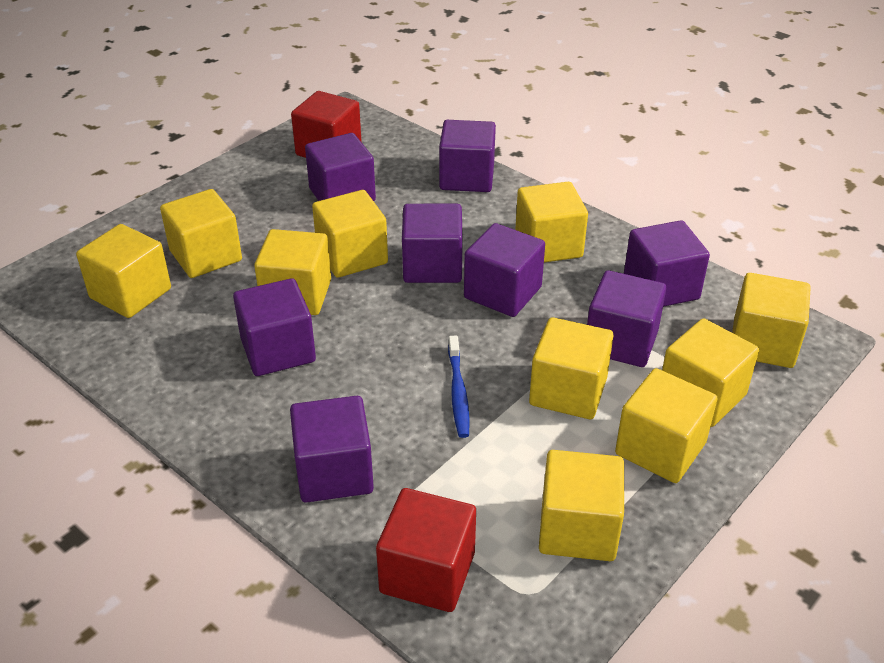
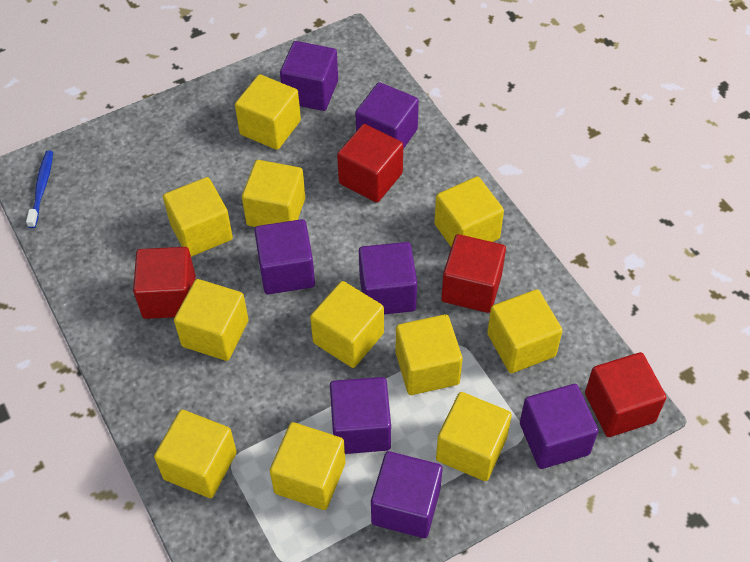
purple cube: [233,278,316,376] [290,396,374,503] [305,133,376,201] [402,204,463,283] [439,120,496,192] [464,223,545,317] [587,270,666,367] [624,220,710,307] = 8 -> [254,219,315,294] [280,41,338,111] [330,377,391,454] [355,82,419,149] [359,242,417,314] [371,451,442,538] [520,384,598,469] = 7
red cube: [291,91,362,158] [376,488,476,612] = 2 -> [133,247,196,319] [337,124,403,203] [441,234,506,313] [585,352,666,437] = 4
yellow cube: [76,224,171,318] [160,189,242,278] [254,229,331,315] [312,190,388,278] [515,182,588,262] [529,317,614,419] [539,450,624,561] [615,368,717,483] [662,318,759,427] [732,273,811,368] = 10 -> [154,410,237,498] [163,177,233,257] [174,279,249,361] [235,74,301,150] [242,160,305,227] [270,422,346,510] [310,281,384,368] [396,314,463,395] [434,176,504,247] [436,392,512,481] [487,289,563,373] = 11

